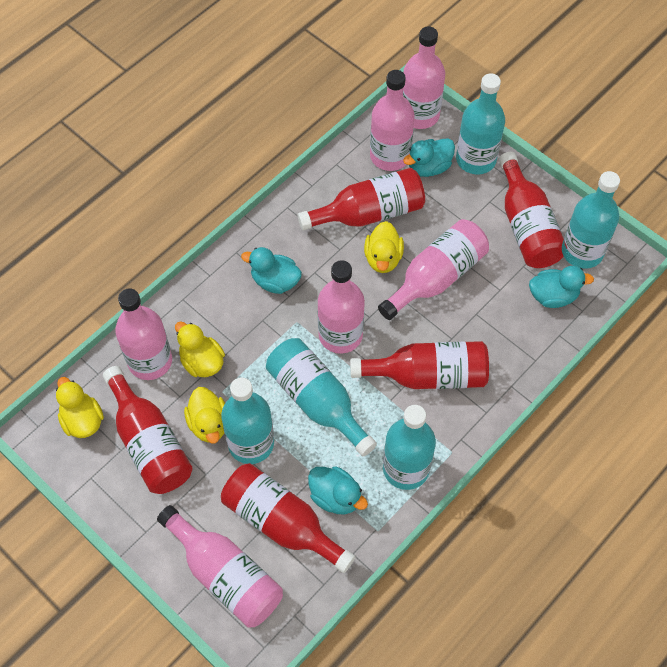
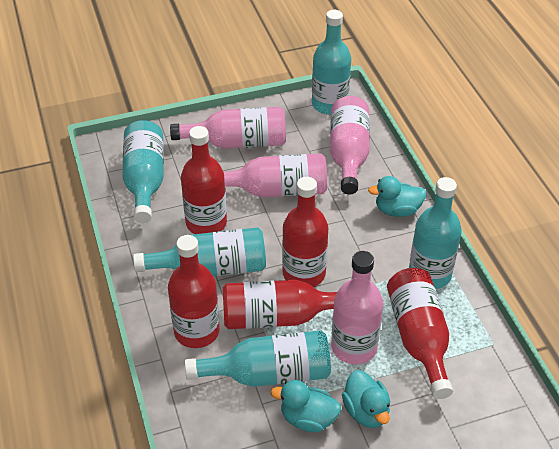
pink bottle: [115,288,172,380] [157,505,283,628] [318,260,365,354] [370,70,415,171] [378,219,489,320] [403,26,445,129] = 6 -> [170,107,286,149] [224,154,327,197] [330,96,370,195] [331,251,383,364] = 4
turquoise duck: [241,247,302,294] [308,467,368,514] [403,138,455,177] [529,266,594,308] = 4 -> [270,380,341,432] [342,370,390,428] [368,176,427,217] = 3
yellow duck: [56,377,104,438] [175,321,225,377] [184,387,225,444] [364,221,404,273] = 4 -> none = 0

